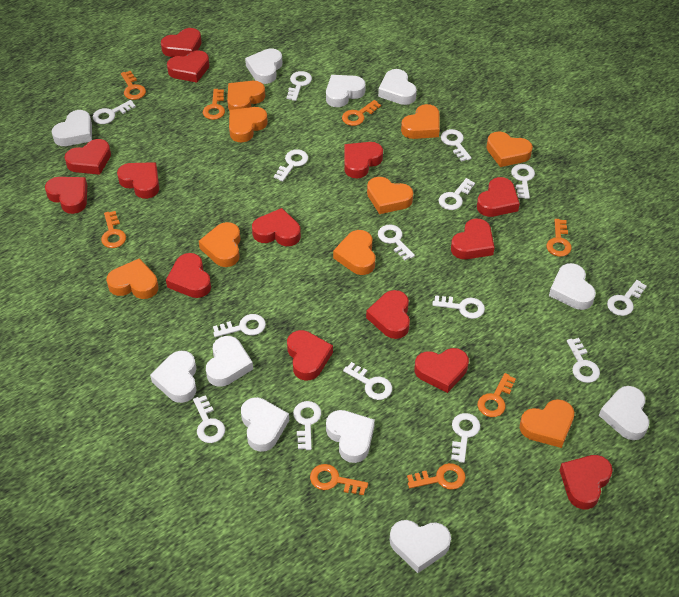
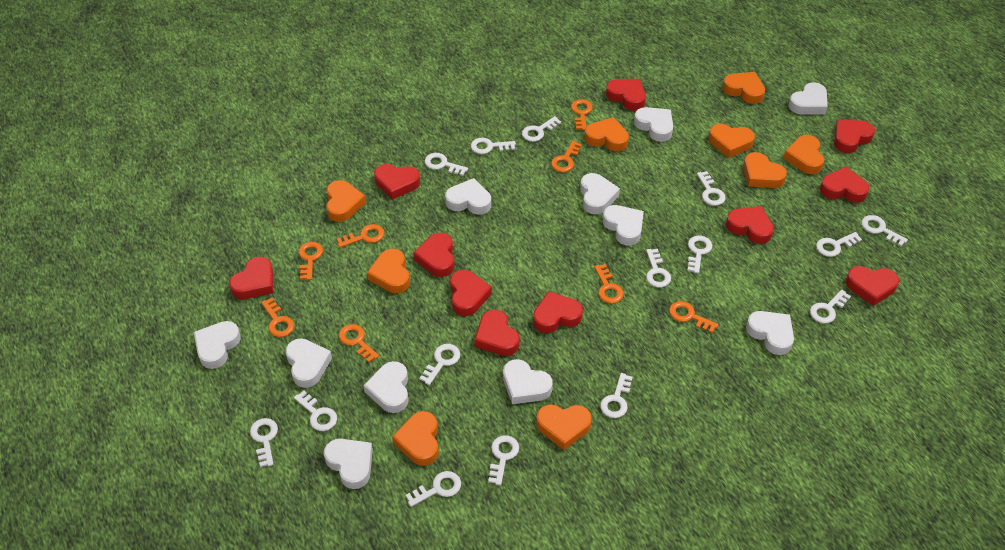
red heart: [45,177,87,214] [64,139,111,175] [117,162,159,199] [161,28,202,57] [166,253,211,298] [167,50,210,83] [252,208,301,246] [287,330,333,381] [344,142,383,178] [366,290,410,339] [415,348,469,393] [451,218,495,259] [477,177,520,217] [560,455,613,509] = 14 -> [229,257,273,299] [374,164,420,200] [413,232,454,277] [450,270,492,316] [475,309,520,356] [533,291,583,333] [606,79,646,111] [726,206,774,244] [820,167,869,202] [834,119,875,153] [846,266,899,306] = 11

